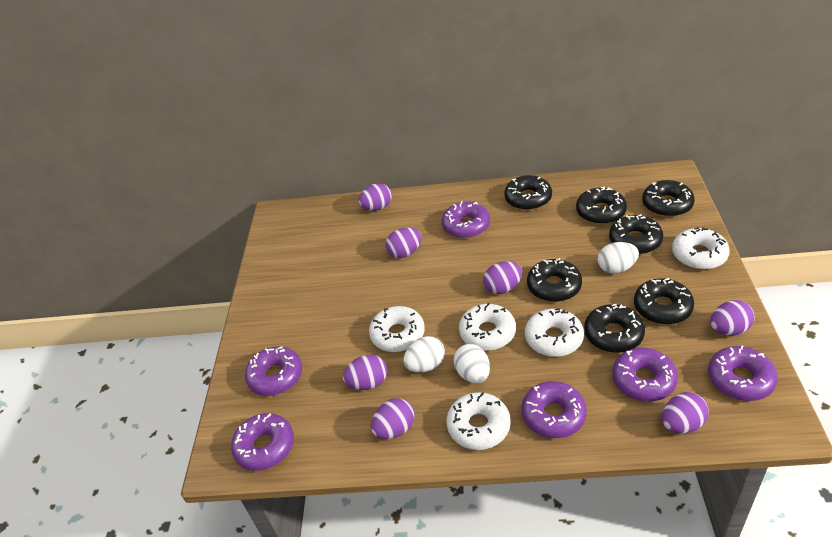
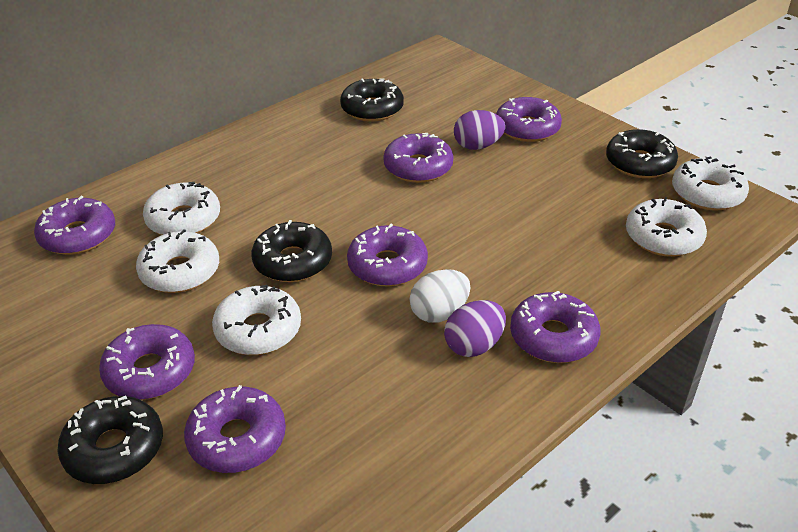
black donut: [504,175,552,210] [527,258,582,302] [576,187,627,224] [584,304,645,353] [609,214,663,254] [634,278,694,325] [642,180,695,217] = 7 -> [57,396,163,484] [251,220,332,282] [340,79,404,122] [606,129,678,178] = 4
purple donut: [231,413,294,471] [245,346,302,396] [442,201,490,238] [522,381,587,438] [612,348,678,402] [708,346,778,401] = 6 -> [34,196,115,255] [99,324,195,400] [184,385,286,473] [347,224,428,287] [383,133,454,183] [496,97,562,142] [510,291,600,363] = 7
purple egg: [343,355,387,390] [358,183,392,211] [371,398,415,439] [385,228,422,258] [483,262,522,294] [662,392,709,434] [710,300,755,336] = 7 -> [444,300,506,357] [454,110,505,150] = 2
white egg: [403,336,445,372] [453,344,490,383] [598,242,639,274] = 3 -> [410,269,470,322] = 1

